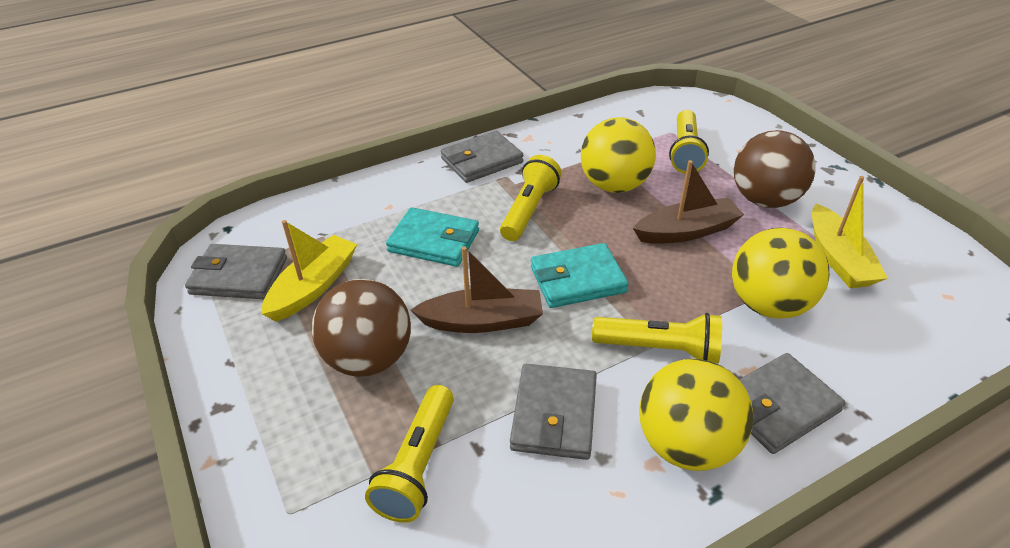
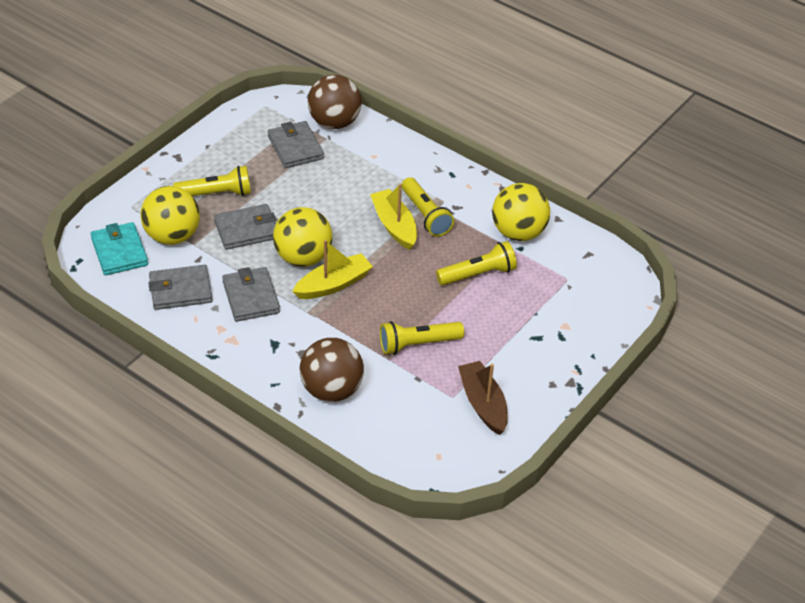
brown boat: [411,246,543,333] [633,160,744,244] = 2 -> [458,361,508,435] = 1
turquoise wallet: [386,207,479,267] [531,243,629,308] = 2 -> [91,222,148,275] = 1

